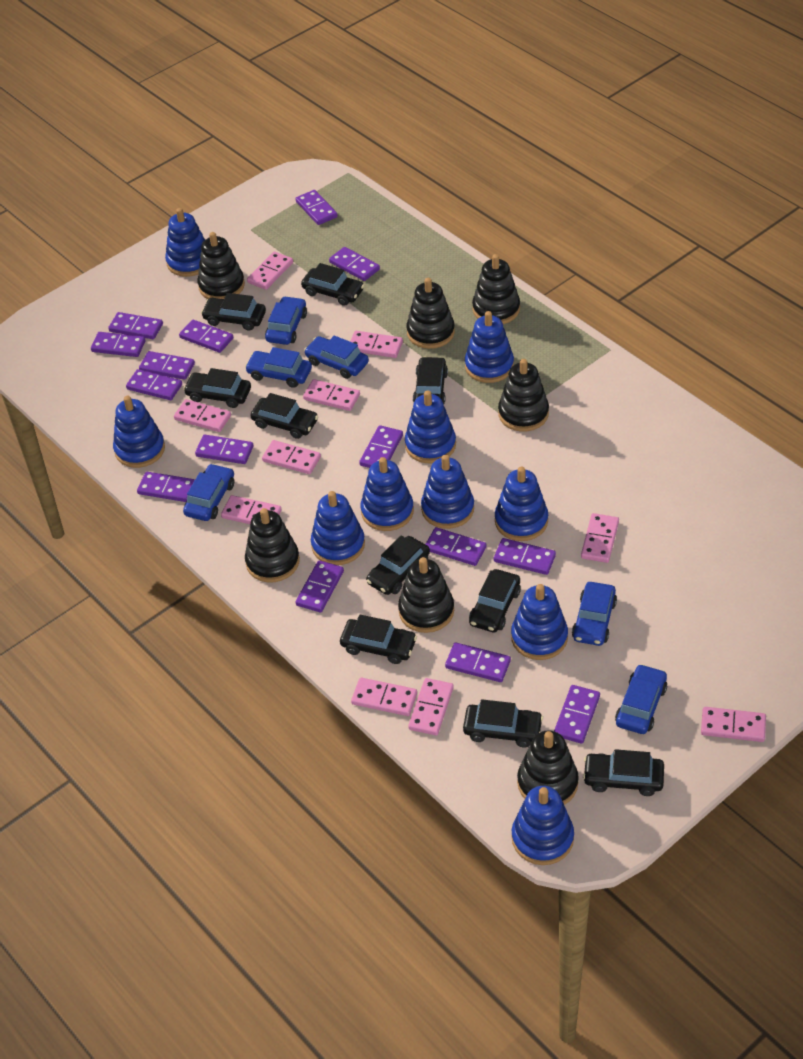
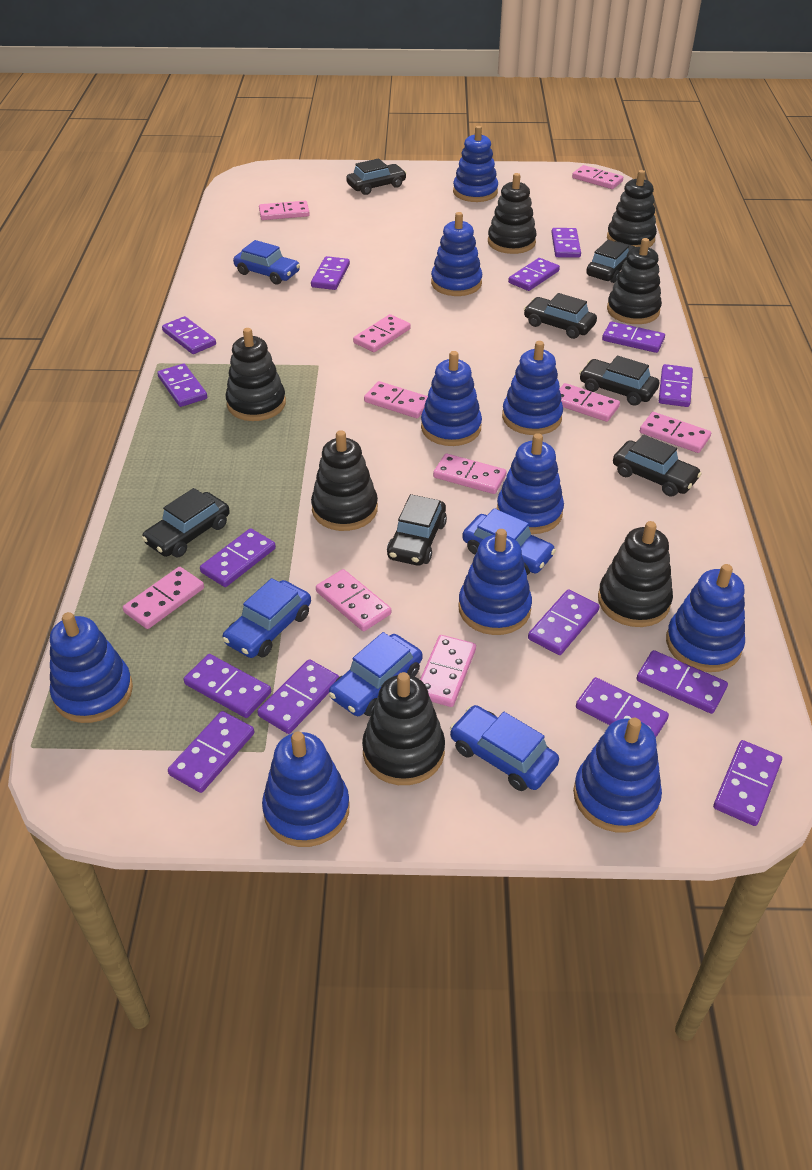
black car: [183,368,251,408] [201,293,266,331] [251,393,318,439] [301,263,364,306] [340,615,417,664] [366,536,430,595] [413,357,448,405] [463,699,543,747] [469,569,521,633] [583,749,664,796] = 10 -> [142,488,230,557] [346,158,407,195] [387,494,447,566] [524,293,597,339] [579,356,659,406] [586,240,635,283] [613,435,701,497] = 7
blue car: [183,464,234,521] [245,347,312,388] [265,296,307,345] [304,335,369,379] [572,582,617,646] [615,664,667,734] = 6 -> [222,578,311,658] [233,240,300,284] [329,632,422,716] [450,705,559,791] [462,508,556,575] = 5

